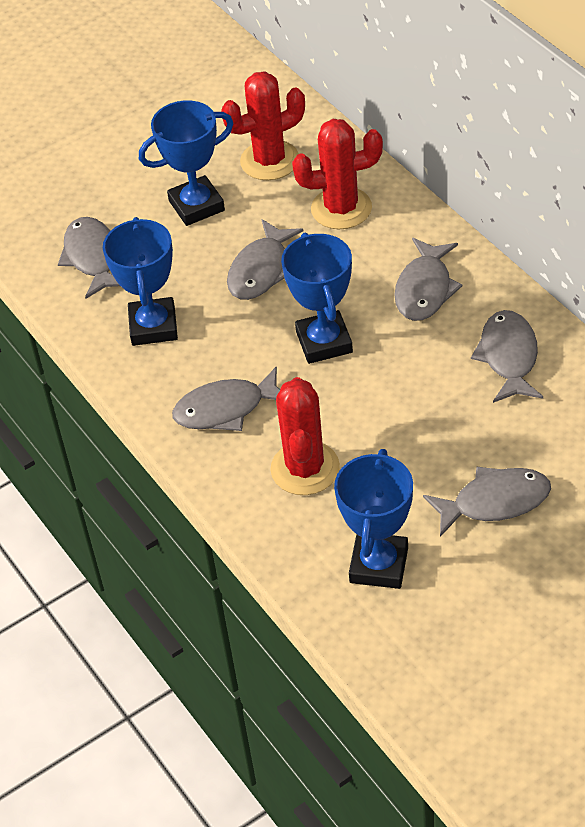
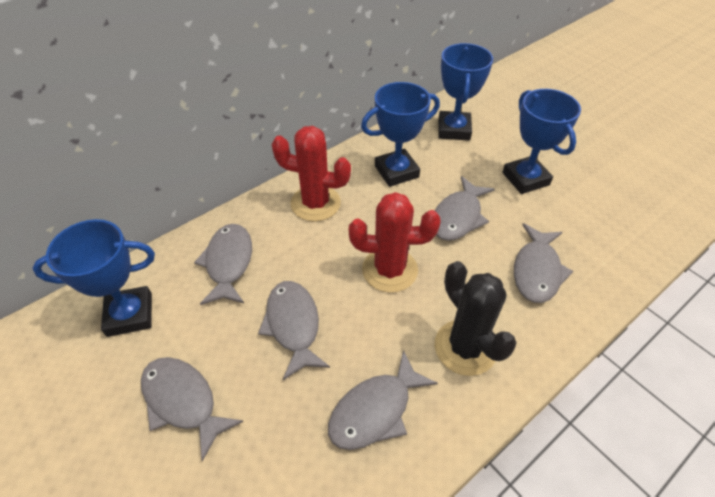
black cactus: none = 0 -> [435,261,517,376] = 1
red cactus: [221,71,305,180] [270,377,340,495] [292,119,383,229] = 3 -> [272,126,351,221] [349,192,441,293] = 2

